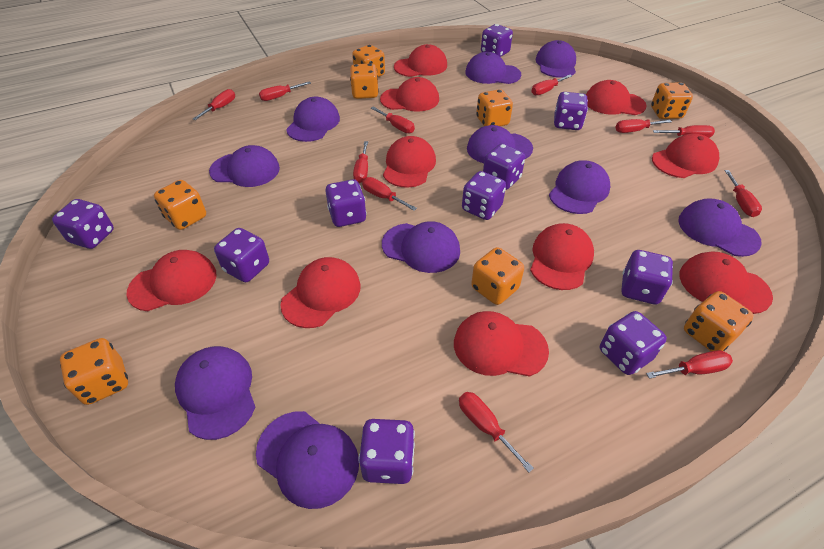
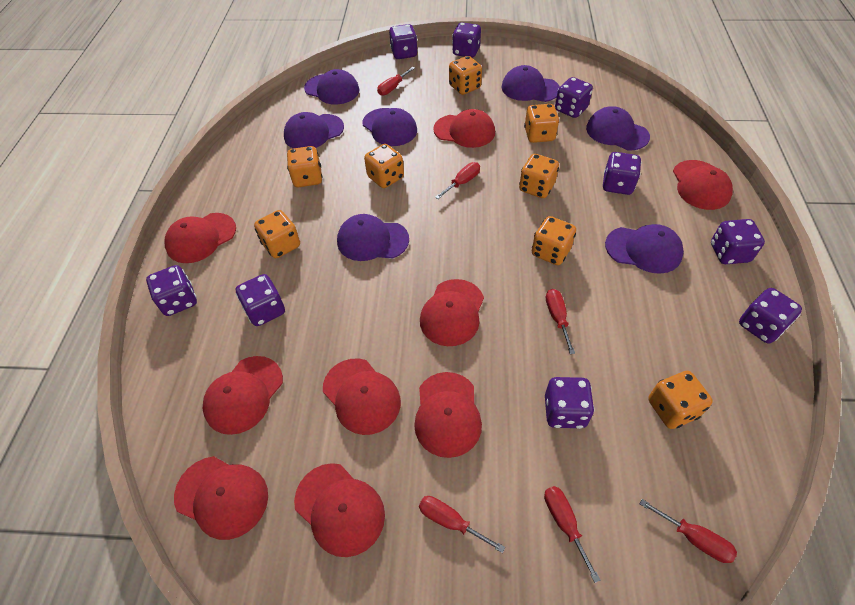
purple cap: [175,346,255,440] [209,145,280,187] [256,411,359,509] [286,97,340,142] [382,221,460,273] [465,52,521,84] [467,125,533,163] [536,40,576,78] [549,160,610,214] [678,198,762,257] = 10 -> [284,112,344,149] [304,69,359,105] [337,214,409,261] [363,108,417,146] [501,65,560,102] [586,106,650,150] [605,224,684,274] = 7
purple dice: [52,199,114,249] [214,228,269,282] [326,179,367,227] [358,419,415,484] [462,171,506,220] [481,24,513,57] [483,143,525,190] [554,92,588,130] [600,311,667,375] [621,250,673,304] = 10 -> [146,265,197,316] [236,274,285,326] [389,24,418,59] [452,22,481,58] [545,377,595,429] [555,77,593,118] [603,152,641,195] [711,219,765,264] [739,288,802,343] = 9
red cap: [126,250,217,311] [281,257,361,328] [380,77,439,112] [383,136,436,188] [394,44,447,77] [454,311,549,377] [530,223,594,290] [586,80,647,115] [652,134,719,178] [680,252,773,314] = 10 -> [165,213,236,263] [174,456,268,540] [202,356,283,435] [294,463,385,557] [323,358,401,435] [414,372,482,458] [420,279,484,346] [433,109,495,148] [673,160,733,210] = 9
red screwdriver: [193,89,235,120] [259,81,311,101] [353,141,368,183] [362,177,417,211] [371,107,415,133] [459,392,534,472] [531,75,572,95] [615,119,672,133] [646,350,733,379] [653,125,715,138] [725,170,762,217] = 11 -> [377,67,415,96] [419,496,505,553] [435,162,480,199] [544,486,600,583] [546,289,575,354] [640,499,737,563] = 6

